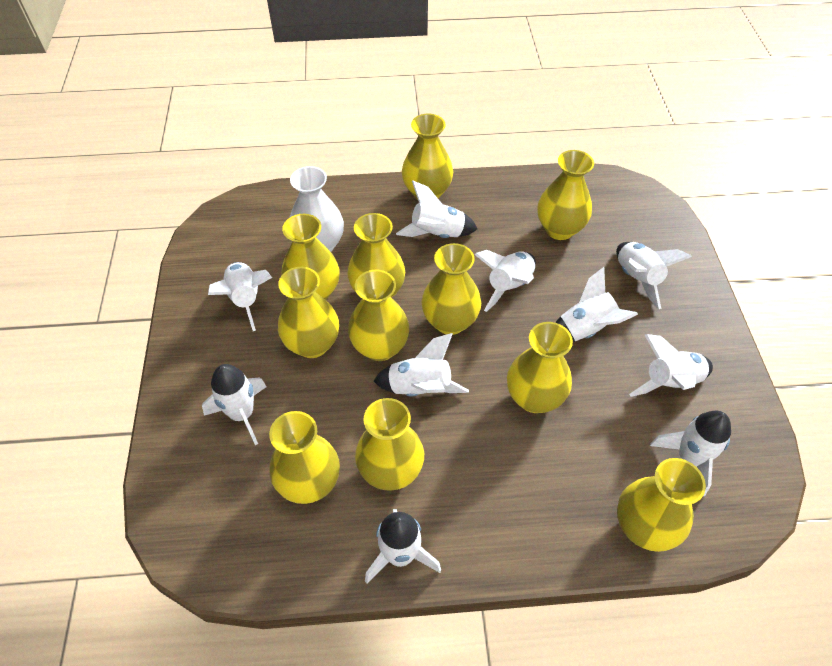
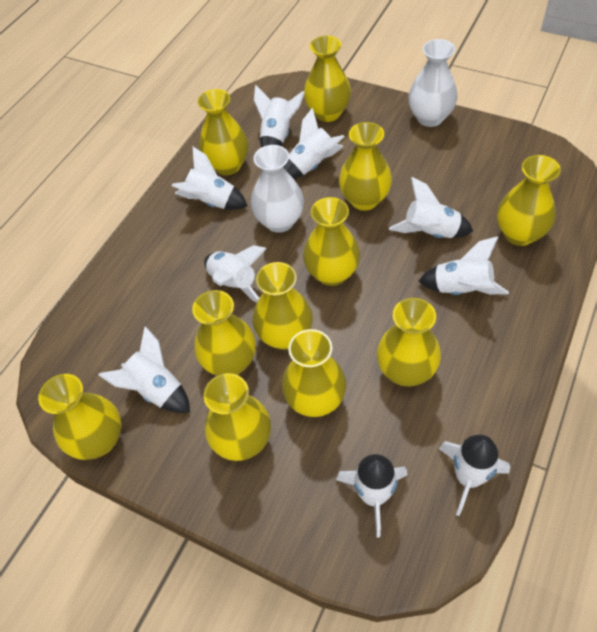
white rocket: [202,364,267,445] [208,262,272,331] [365,509,441,584] [374,333,469,396] [396,181,477,238] [474,250,536,312] [555,267,638,342] [616,242,692,309] [629,334,713,397] [650,411,731,496] = 10 -> [98,326,190,413] [172,147,248,210] [204,245,267,303] [254,85,305,148] [284,107,344,179] [336,454,407,538] [389,177,473,238] [419,236,509,295] [439,435,510,516] = 9
white vase: [289,166,344,252] = 1 -> [251,145,304,233] [408,39,457,127] = 2

